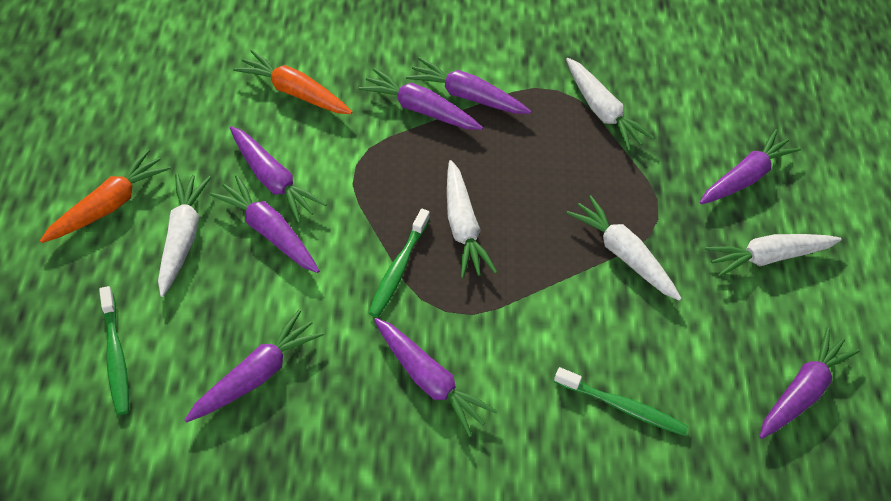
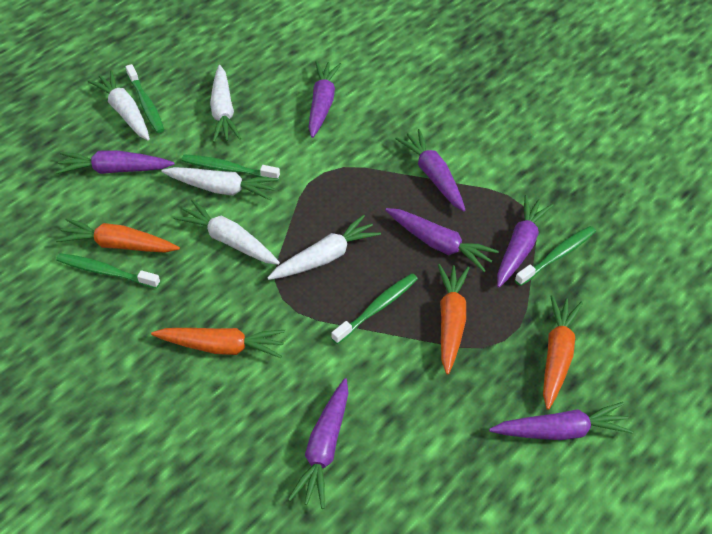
green toothbrush: [99,286,129,415] [368,209,430,318] [554,367,689,436] = 3 -> [56,253,160,288] [126,64,164,133] [182,154,280,180] [331,273,418,344] [515,226,596,286] = 5
orange carrot: [40,149,171,243] [233,50,352,114] = 2 -> [56,218,180,253] [151,328,286,358] [438,264,470,375] [543,295,583,410] = 4
purple carrot: [185,310,324,422] [209,175,319,273] [230,126,327,223] [359,68,483,130] [374,318,497,437] [406,57,531,114] [700,130,801,204] [759,327,860,439] = 8 -> [56,150,175,174] [288,378,348,509] [309,61,341,138] [385,208,499,272] [395,129,465,211] [489,402,633,440] [497,195,553,288] = 7

